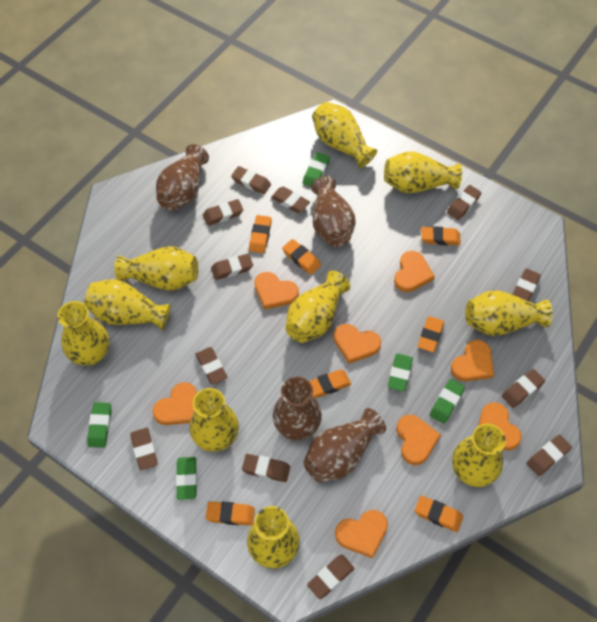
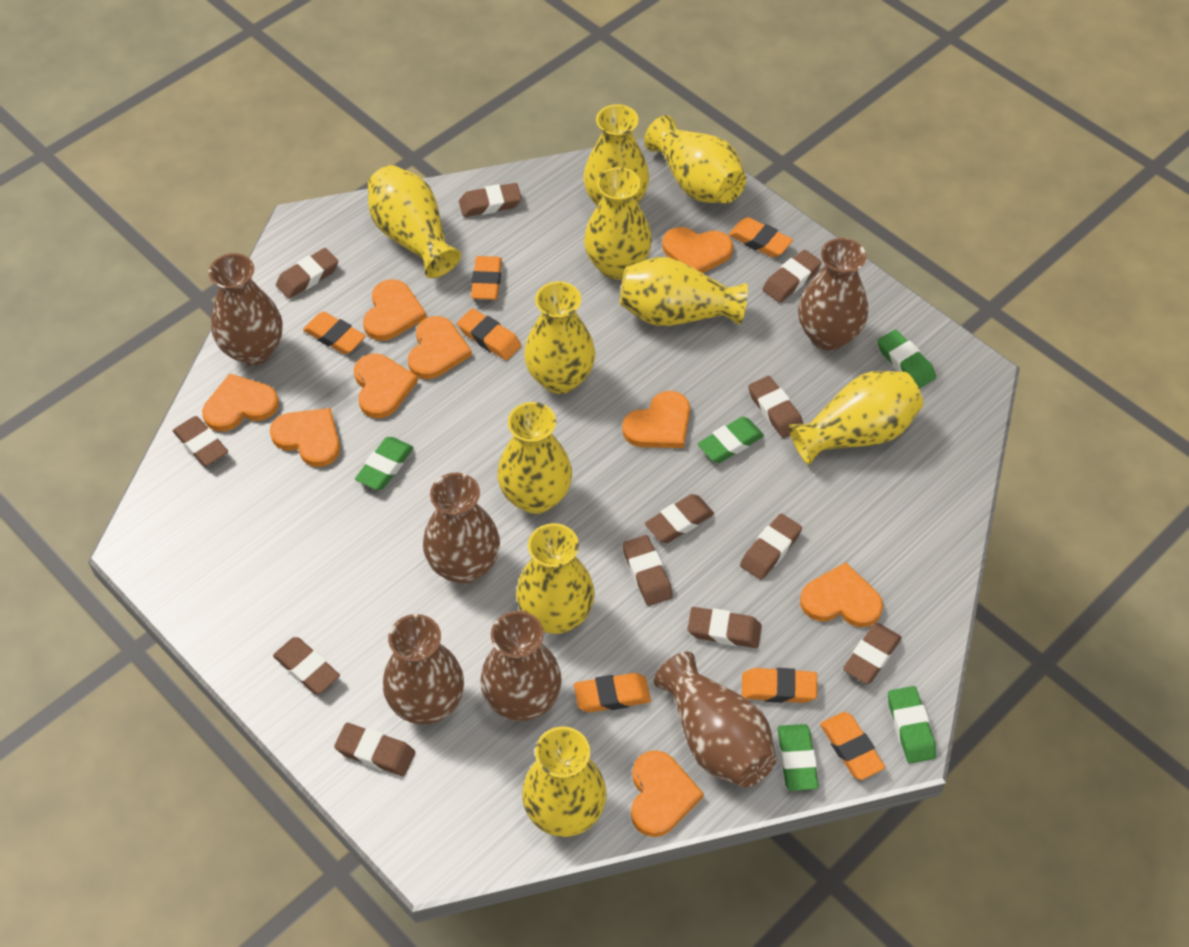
brown vase: [156,144,209,211] [273,377,322,441] [304,408,386,483] [311,176,355,247] = 4 -> [208,253,282,366] [383,614,464,724] [423,472,500,584] [480,611,562,721] [654,652,776,788] [798,238,868,351] = 6
orange heart: [153,382,197,425] [254,272,299,309] [334,324,381,364] [335,510,388,558] [394,251,435,292] [397,415,441,465] [451,340,494,381] [478,402,522,451] = 8 -> [202,373,279,432] [270,408,340,467] [354,354,418,418] [363,279,427,341] [408,316,472,379] [622,391,690,448] [631,750,704,837] [662,227,733,273] [800,562,883,627] = 9

